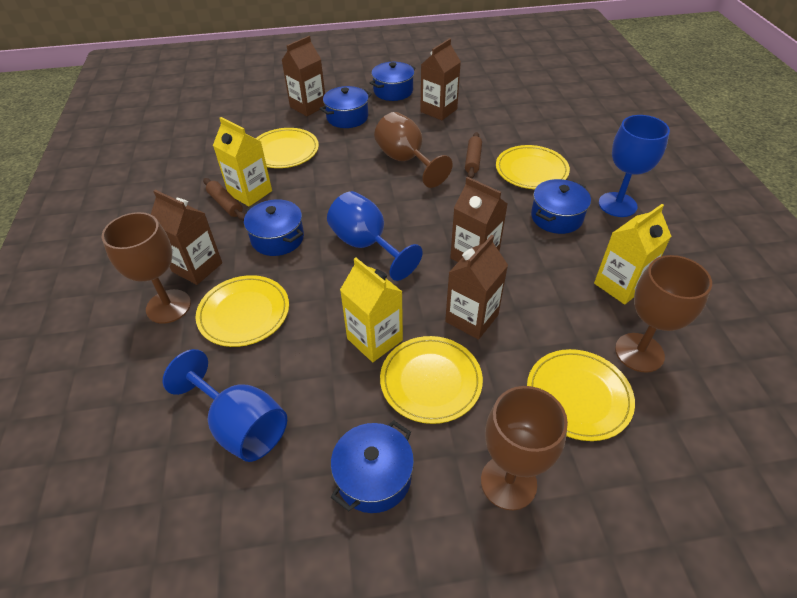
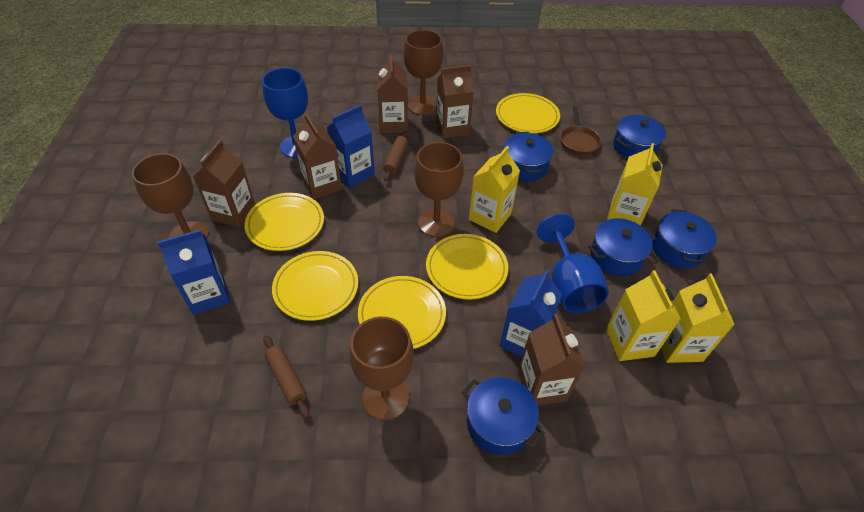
blue carton: none = 0 -> [158,230,230,315] [327,105,375,188] [500,269,563,357] = 3
blue goblet: [163,349,287,462] [327,191,423,281] [599,115,670,217] = 3 -> [262,68,308,158] [537,214,609,313] = 2
brown pan: none = 0 -> [560,106,601,155] = 1
yellow carton: [213,117,272,206] [340,257,403,362] [594,204,671,304] = 3 -> [469,146,520,233] [606,270,681,361] [607,143,663,226] [661,274,735,363] = 4

